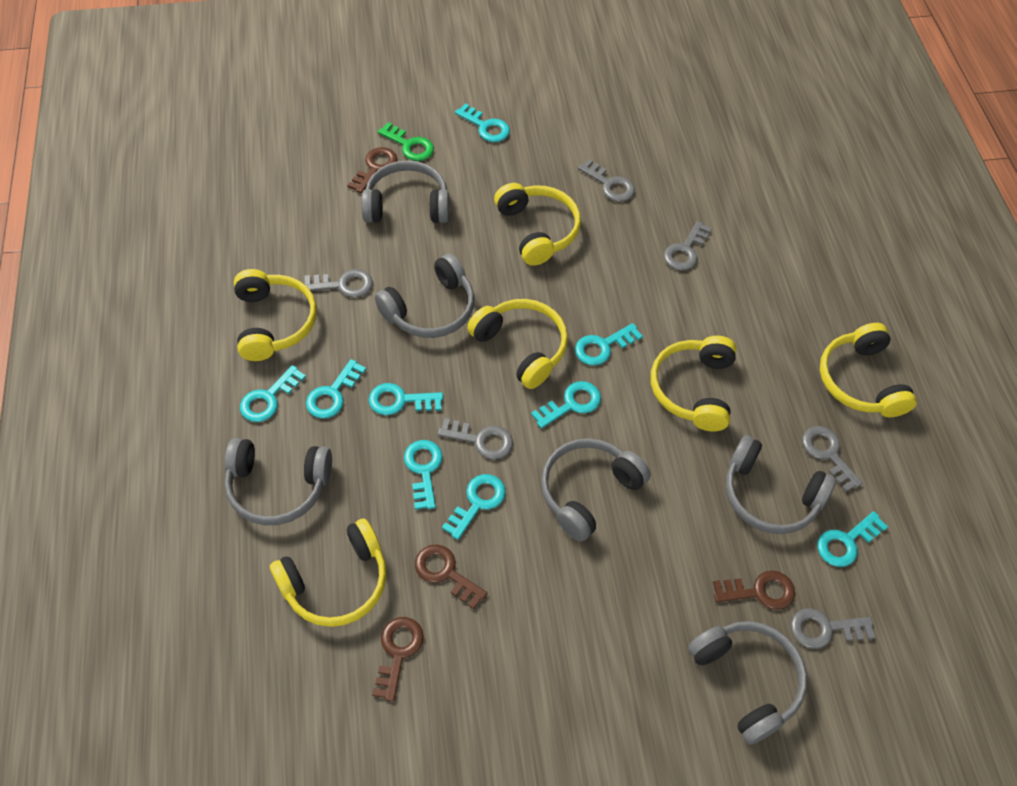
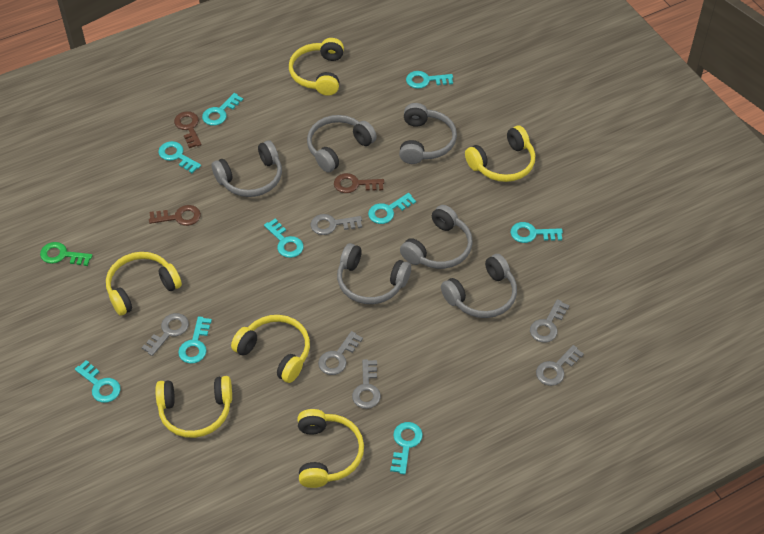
brown key: [347,147,398,194] [372,617,424,701] [415,544,487,609] [713,570,795,610] = 4 -> [149,205,201,226] [174,111,202,148] [334,173,384,193] = 3

